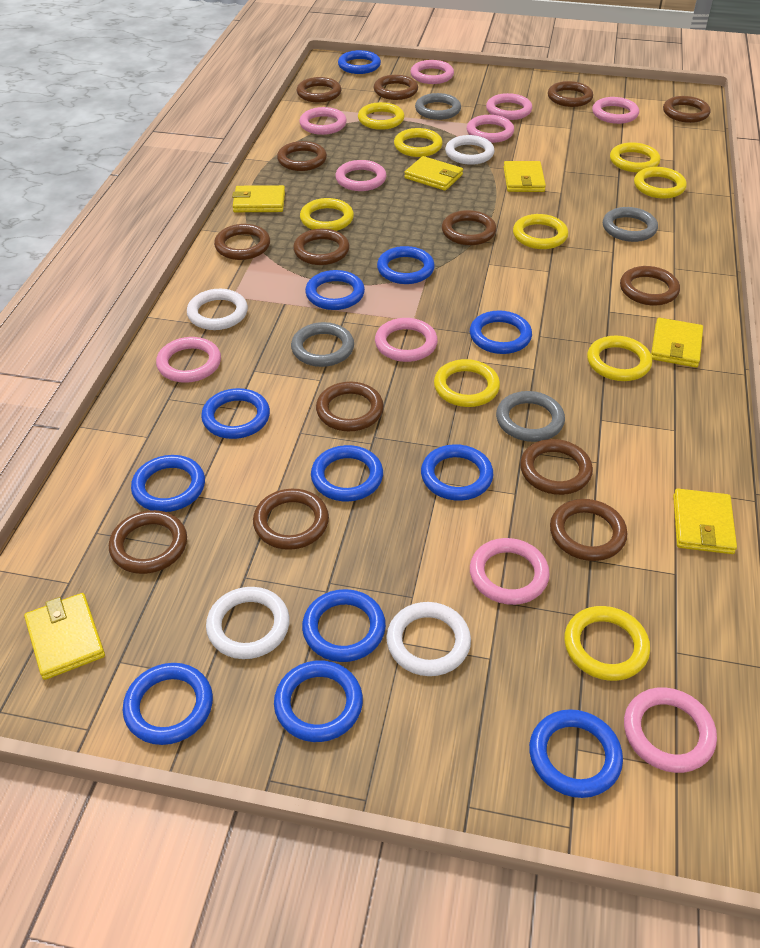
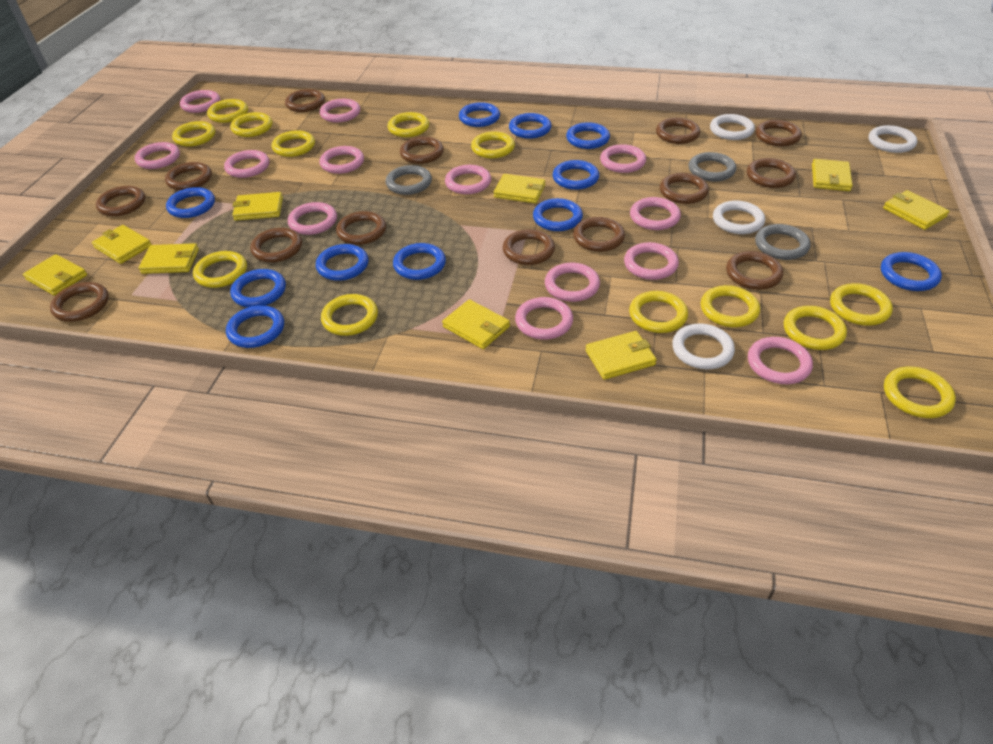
blue ring: [123,663,213,745] [131,455,205,512] [201,388,270,439] [274,660,363,742] [302,589,386,662] [305,270,365,310] [311,445,383,501] [338,50,381,74] [377,246,435,284] [421,444,493,501] [470,310,532,354] [529,709,623,798] = 12 -> [166,187,215,218] [226,305,284,348] [230,269,286,307] [316,244,368,281] [393,243,446,280] [459,102,500,127] [509,113,551,139] [533,198,583,231] [553,160,599,190] [566,122,610,149] [881,252,942,291] = 11
grey ring: [291,322,354,367] [415,93,461,120] [496,391,565,442] [603,207,658,242] = 4 -> [386,165,432,195] [689,152,736,181] [755,224,811,260] = 3
pink ring: [156,337,221,383] [299,107,347,135] [335,160,386,191] [375,318,438,362] [410,60,454,84] [467,115,514,143] [470,538,550,605] [486,93,532,120] [592,97,639,124] [624,687,717,773] = 10 -> [135,142,180,169] [180,90,220,113] [224,150,269,178] [288,202,337,235] [319,146,364,174] [320,99,360,123] [445,165,491,194] [515,297,573,340] [545,263,600,302] [600,144,646,173] [624,242,679,280] [630,197,681,230] [748,337,813,384] = 13
yellow ring: [300,198,354,231] [358,102,404,130] [394,128,443,157] [434,359,500,407] [513,214,568,249] [564,606,650,681] [587,336,652,381] [610,142,660,173] [634,167,687,199] = 9 -> [172,121,215,147] [193,251,247,288] [207,99,248,123] [230,112,272,137] [271,130,315,157] [321,294,378,336] [387,112,429,137] [471,131,515,158] [629,291,688,333] [701,285,760,327] [784,306,847,350] [830,283,893,326] [884,367,956,418] = 13
yellow wallet: [24,593,105,680] [232,185,285,212] [404,156,463,191] [504,161,546,192] [651,318,703,367] [673,488,737,554] = 6 -> [23,254,87,296] [92,225,152,264] [139,243,199,274] [232,192,283,221] [442,299,510,349] [494,174,545,203] [586,331,657,380] [812,159,853,191] [883,190,949,230] = 9

